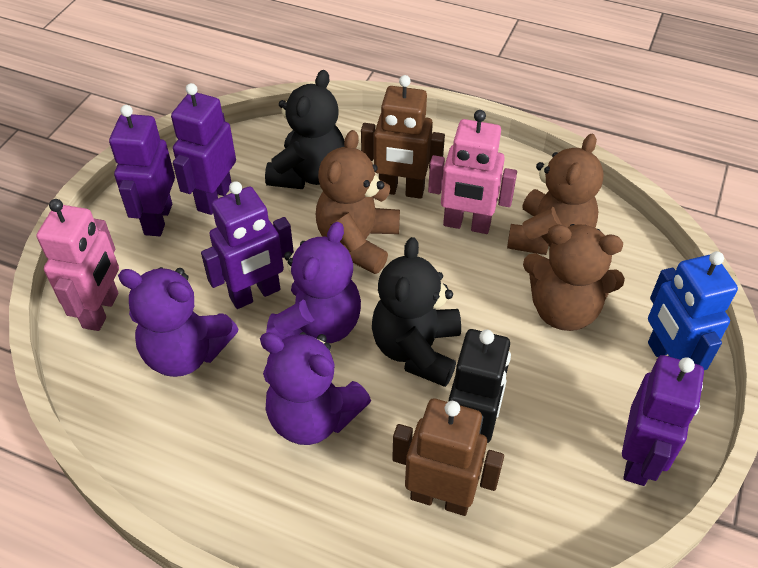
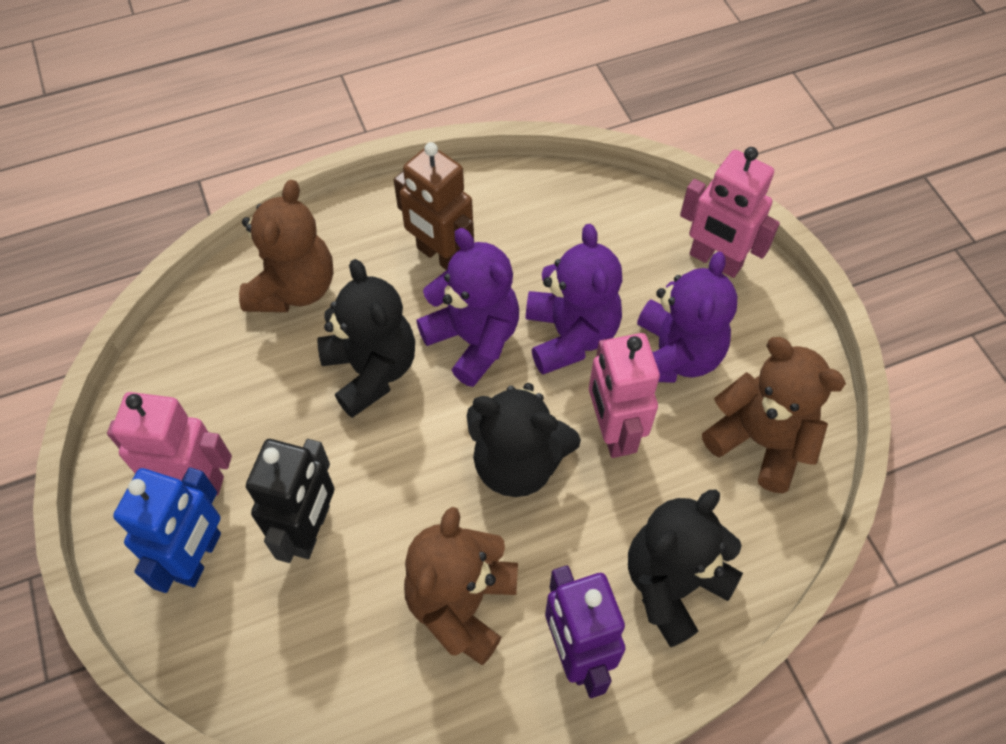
black teddy bear: [265,70,344,189] [372,237,461,387] = 2 -> [317,259,415,418] [467,383,581,497] [628,489,743,647] = 3
brown robot: [361,75,445,199] [392,399,504,516] = 2 -> [394,142,474,270] = 1
pink robot: [36,199,119,331] [428,110,517,234] = 2 -> [107,392,232,496] [589,333,660,458] [680,147,780,278] = 3
purple robot: [109,105,175,236] [171,83,236,215] [201,181,294,309] [622,355,704,486] = 4 -> [545,565,625,698] = 1

